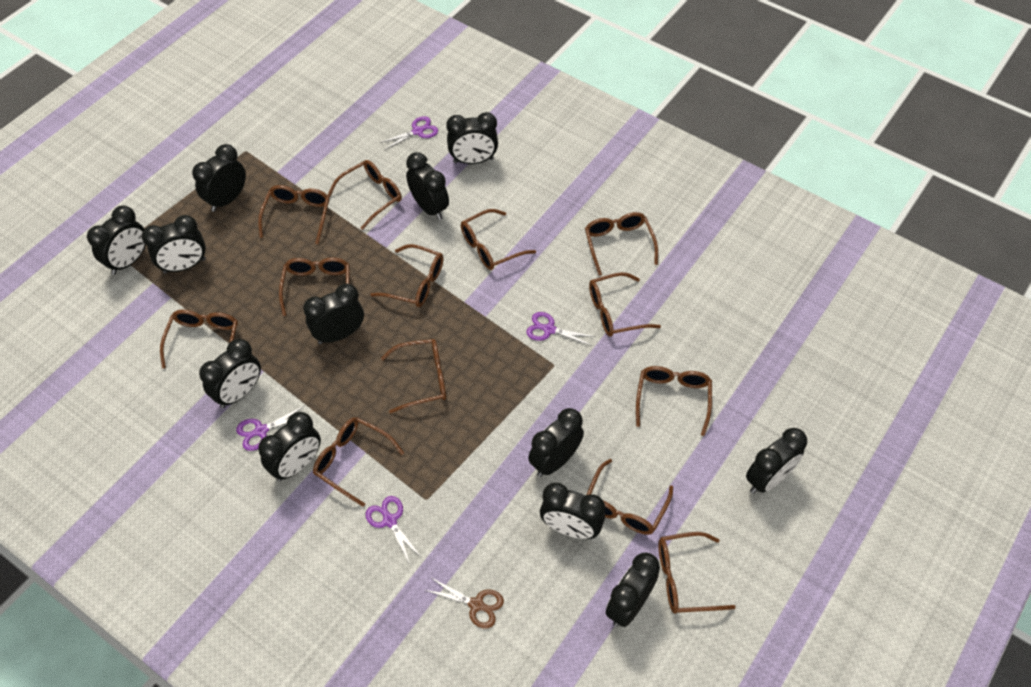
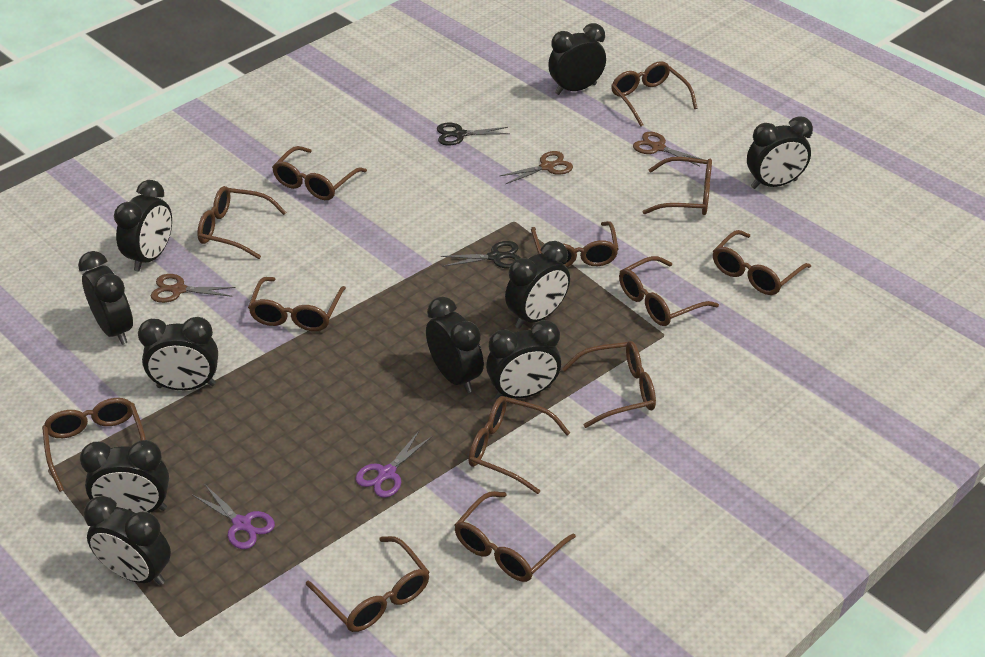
black clock: [87,205,146,275] [142,215,206,274] [192,144,246,212] [199,339,261,408] [258,412,321,481] [303,284,364,344] [406,152,449,220] [446,112,498,164] [528,408,584,477] [540,483,605,539] [606,553,660,627] [746,428,807,494] = 12 -> [78,251,133,345] [80,440,169,513] [84,496,171,585] [114,180,172,271] [138,317,218,390] [426,297,484,393] [486,320,561,399] [505,241,570,329] [548,23,606,95] [747,116,813,189] = 10
black scissors: none = 0 -> [437,122,510,146] [440,241,520,269] = 2
brown scissors: [425,577,504,629] = 1 -> [151,274,236,303] [500,151,573,184] [633,132,704,166] = 3
purple scissors: [236,405,305,451] [365,496,422,564] [379,116,438,150] [526,312,595,346] = 4 -> [192,485,275,549] [356,431,432,498] = 2

